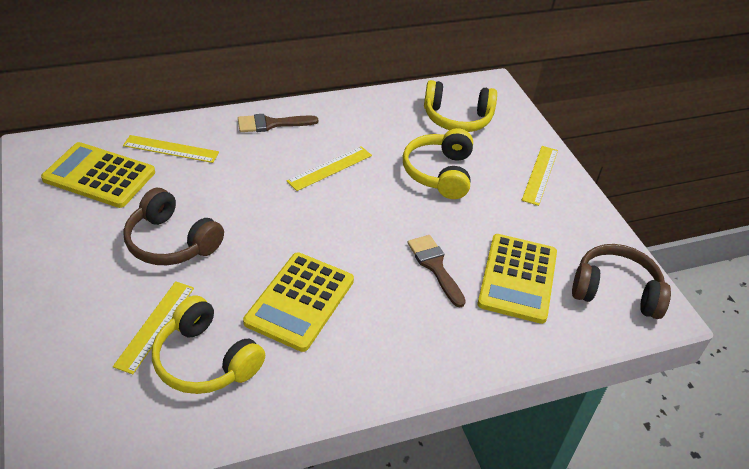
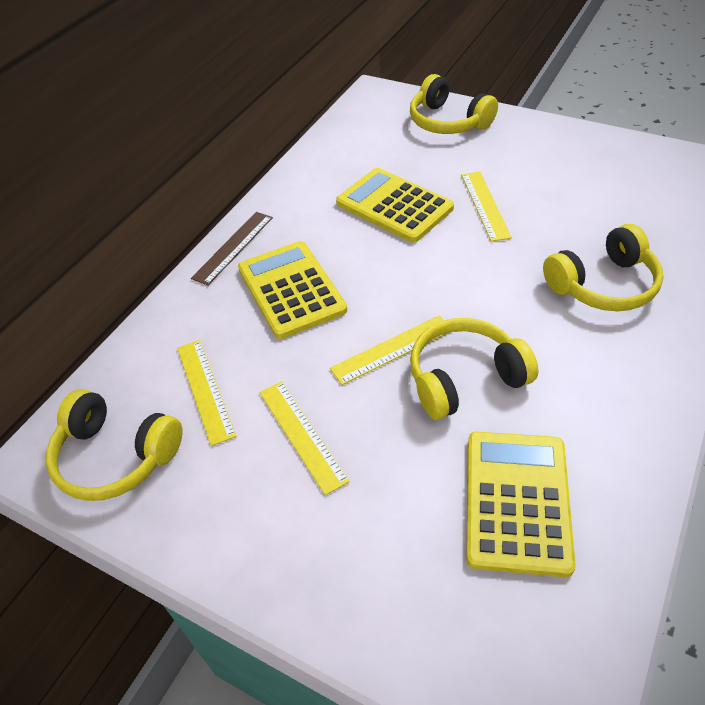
brown brush: [238,114,318,132] [407,235,466,308] = 2 -> none = 0
brown headphones: [123,188,224,265] [572,244,671,319] = 2 -> none = 0
brown ruler: none = 0 -> [191,212,273,285] = 1
yellow headphones: [152,295,265,394] [403,128,473,199] [424,80,497,132] = 3 -> [46,389,183,501] [410,74,498,134] [410,318,538,420] [543,224,663,311] = 4

